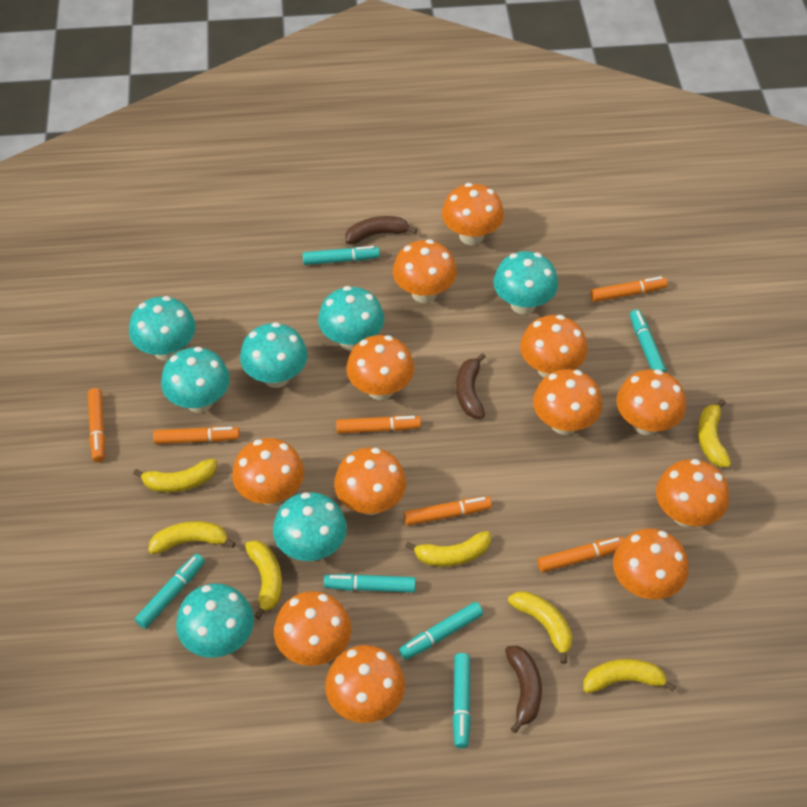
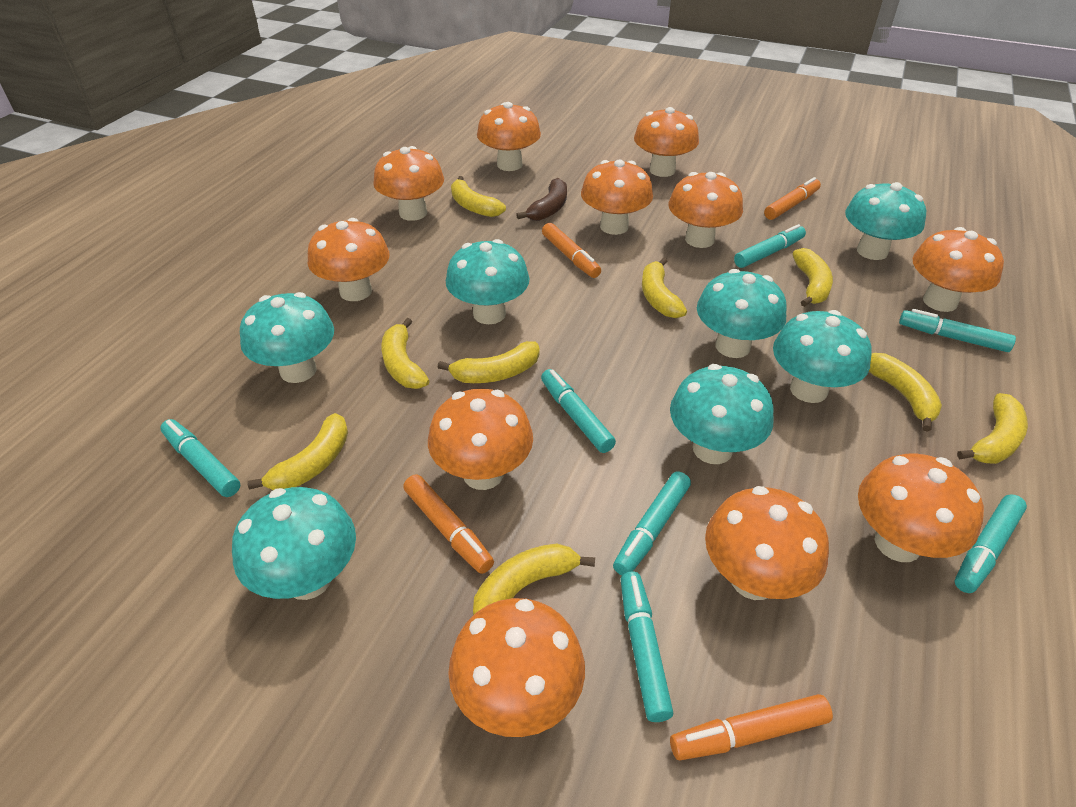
brown banana: [345,216,417,244] [456,353,486,418] [505,646,542,733] = 3 -> [516,178,567,221] = 1
orange marker: [88,388,105,462] [153,426,240,444] [336,416,421,434] [404,496,492,526] [537,537,624,573] [590,276,668,302] = 6 -> [403,474,494,574] [542,223,601,278] [670,694,833,760] [764,177,821,220] = 4
orange mushroom: [232,438,304,506] [274,591,351,666] [325,645,405,723] [334,448,406,515] [346,335,414,400] [393,239,457,303] [442,183,504,245] [520,315,587,377] [533,369,602,435] [613,528,689,599] [616,369,686,435] [656,459,729,527] = 12 -> [308,218,390,301] [373,146,444,221] [428,389,533,490] [448,598,585,737] [477,102,541,171] [581,159,653,235] [634,107,699,177] [668,172,743,248] [705,486,829,600] [858,454,984,562] [913,227,1004,312] = 11
turquoise marker: [135,554,205,629] [302,246,380,265] [324,574,416,593] [399,602,483,660] [453,653,471,748] [630,309,667,373] = 6 -> [160,419,240,497] [541,369,616,453] [613,472,691,575] [621,572,673,722] [734,224,806,268] [899,309,1016,352] [955,494,1027,593] = 7
yellow banana: [133,459,217,492] [148,521,236,554] [245,540,282,619] [405,531,491,567] [508,591,572,664] [583,659,676,693] [698,399,731,467] = 7 -> [247,413,348,490] [381,318,429,389] [438,341,540,383] [451,176,506,217] [473,544,595,615] [642,257,687,318] [792,248,833,307] [869,353,942,432] [957,393,1028,464] = 9

